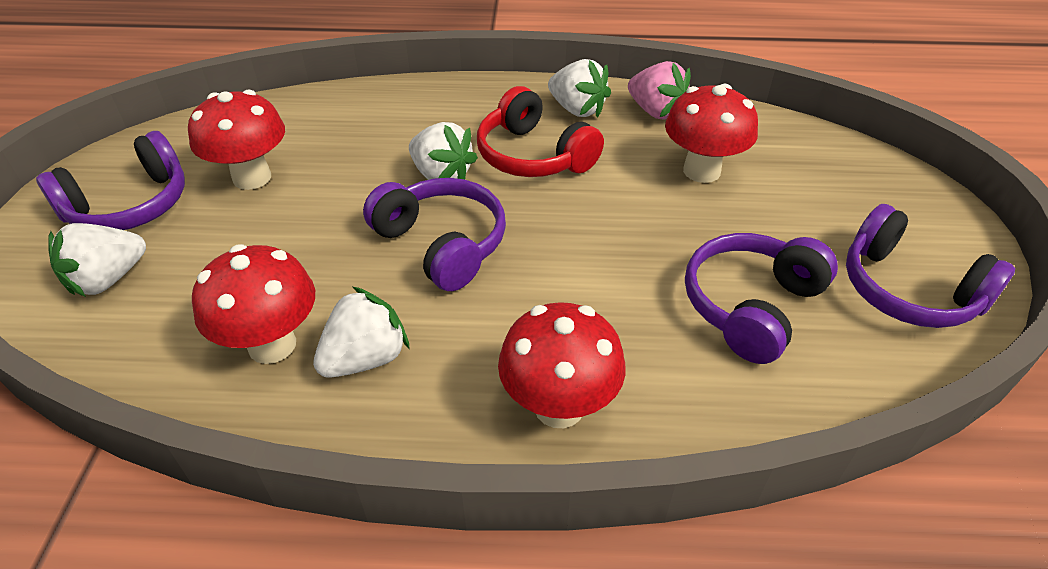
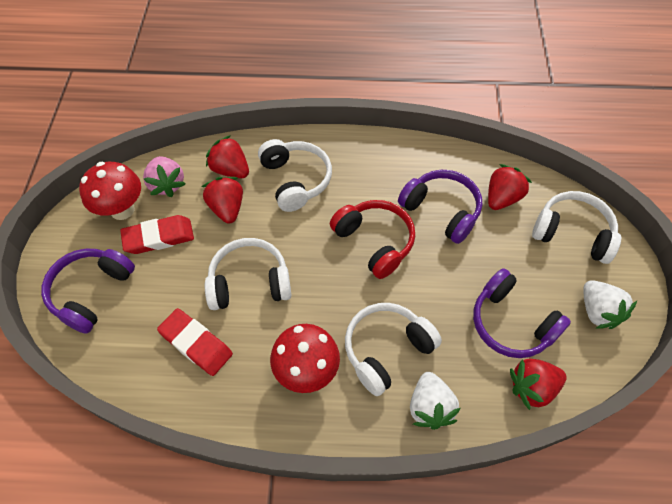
purple headphones: [36,131,185,230] [363,178,506,291] [685,233,838,364] [846,204,1015,328] = 4 -> [41,249,135,334] [398,170,483,244] [473,268,571,358] = 3
red eraser: none = 0 -> [120,215,194,254] [157,308,233,376] = 2
red mushroom: [188,90,285,190] [192,244,315,364] [498,302,626,428] [665,84,758,183] = 4 -> [79,162,141,220] [270,324,340,393] = 2
red strawberry: none = 0 -> [202,177,243,224] [206,135,249,178] [488,164,532,210] [510,359,567,410] = 4
white headphones: none = 0 -> [205,238,291,310] [258,139,332,212] [345,303,442,396] [532,191,621,264] = 4
white strawberry: [48,223,146,297] [313,287,410,378] [409,122,478,180] [548,59,611,117] = 4 -> [410,372,461,430] [583,280,637,329] = 2

